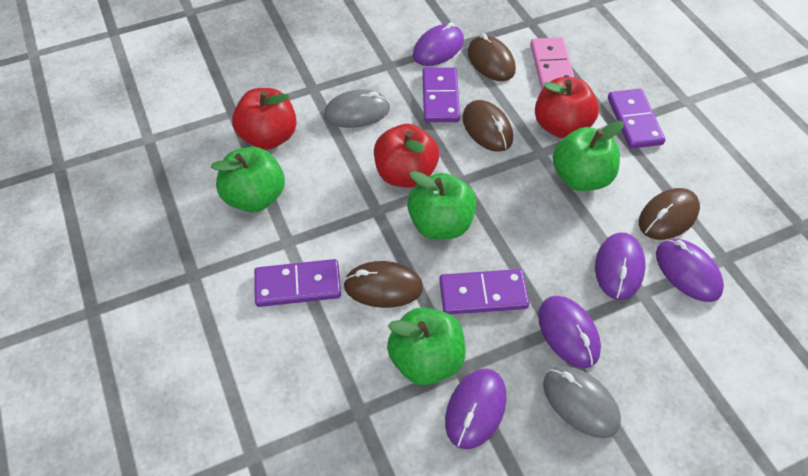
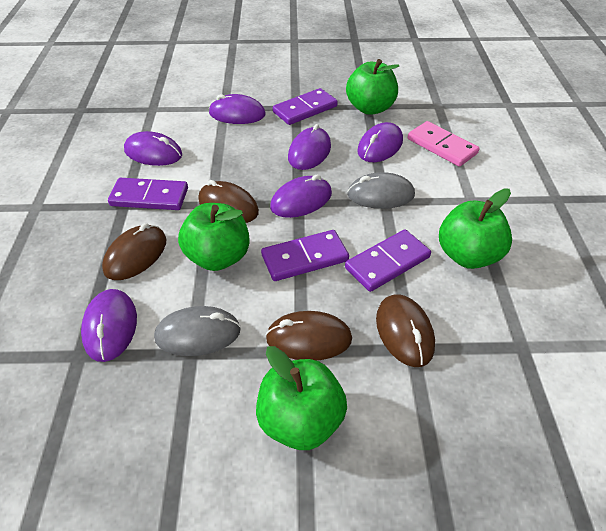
purple mouse: [413,22,464,66] [445,368,507,449] [538,296,601,368] [595,233,645,300] [656,239,724,302] = 5 -> [81,289,137,362] [124,131,182,166] [209,94,266,124] [270,174,332,218] [288,124,331,170] [357,122,403,162] = 6
red apple: [232,88,297,150] [374,124,439,188] [535,77,599,139] = 3 -> none = 0

